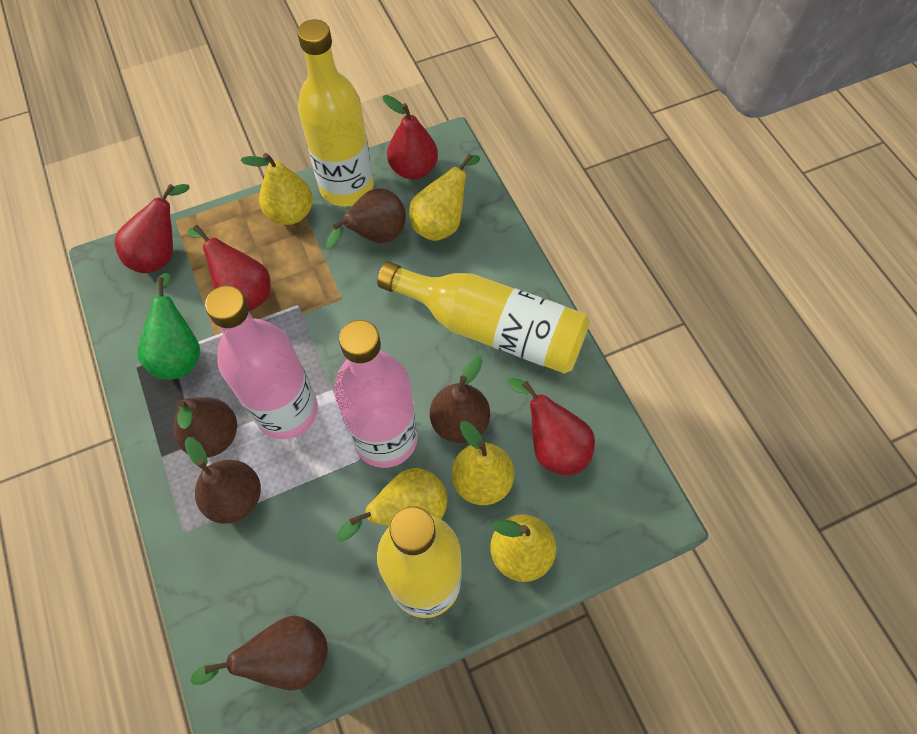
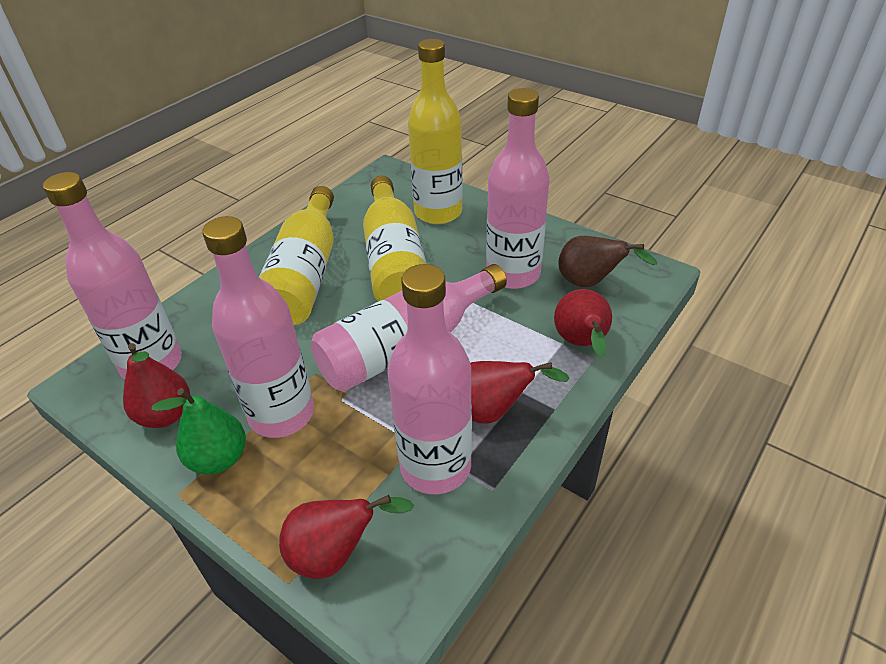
brown pear: [173,397,237,457] [185,437,261,524] [190,616,328,691] [326,188,406,250] [430,356,490,443] = 5 -> [558,236,657,287] = 1
pink bottle: [205,286,318,439] [334,320,418,468] = 2 -> [43,172,182,380] [202,216,314,438] [311,264,507,392] [387,264,472,494] [486,88,550,289] = 5
yellow pear: [240,153,313,225] [337,468,448,541] [409,153,480,241] [451,421,514,505] [490,514,556,582] = 5 -> none = 0

